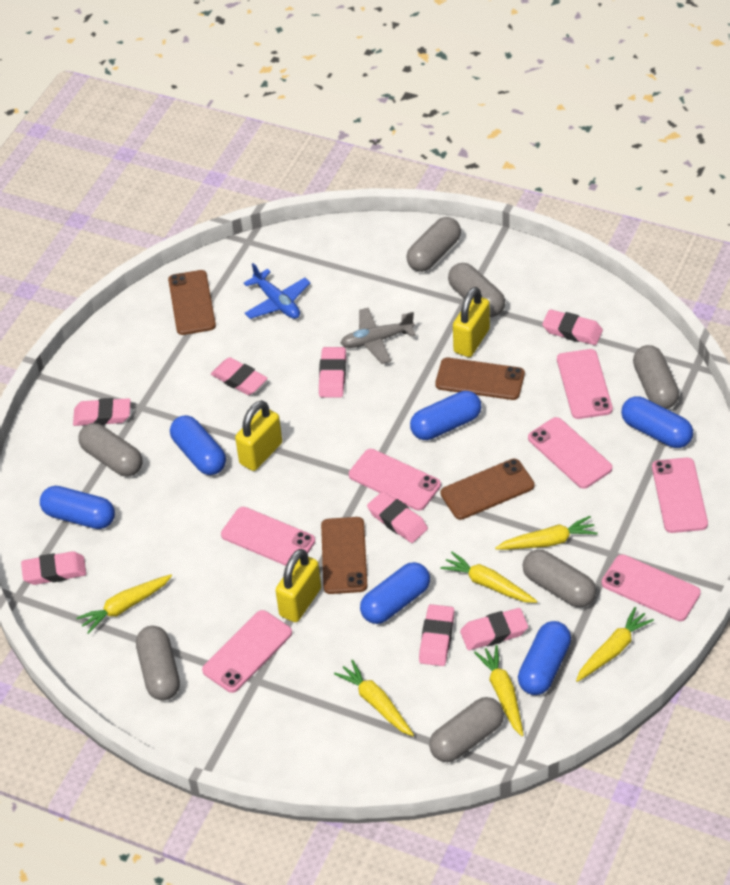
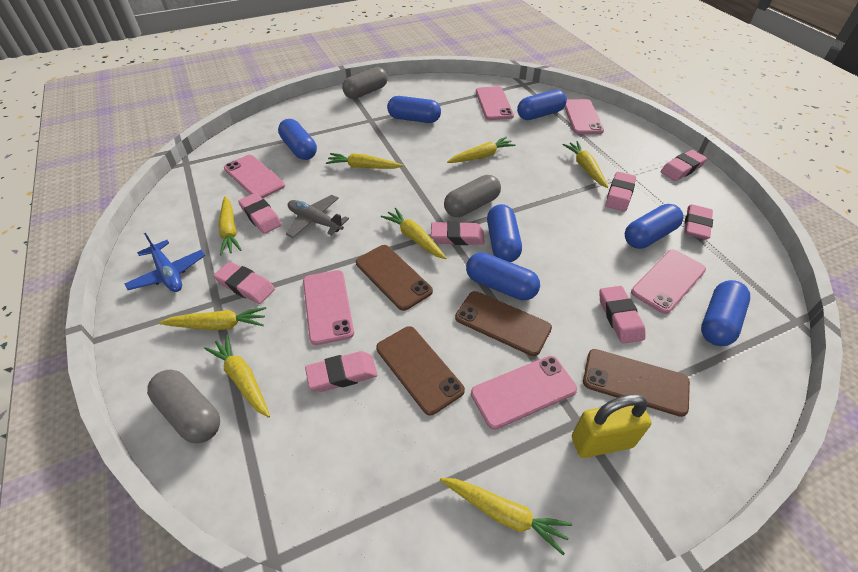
blue capsule: [40,486,115,529] [170,415,226,475] [360,562,430,624] [410,391,481,440] [518,621,571,695] [621,396,693,448] = 6 -> [278,119,317,160] [387,96,441,123] [466,252,540,300] [487,204,522,262] [517,90,567,120] [625,204,683,249] [701,280,750,346] = 7
grey capsule: [78,423,142,476] [136,626,180,701] [406,217,461,272] [429,697,504,762] [448,263,505,317] [522,550,596,607] [633,345,679,409] = 7 -> [147,370,220,443] [342,67,388,99] [444,175,501,217] = 3
pink phone: [202,610,292,693] [221,507,315,566] [349,449,441,511] [528,417,612,489] [557,349,613,419] [602,554,701,621] [652,458,708,533] = 7 -> [224,155,285,199] [303,270,354,345] [471,356,577,430] [476,86,514,120] [564,99,604,134] [631,249,706,314] = 6
yellow carrot: [76,574,172,634] [334,660,414,736] [440,552,537,603] [474,645,524,737] [495,516,598,550] [576,607,654,682] = 6 -> [159,307,266,330] [204,335,270,418] [218,196,242,256] [326,153,403,169] [381,208,447,259] [440,478,572,555] [447,137,516,163] [562,141,608,188] = 8
yellow padlock: [235,400,282,471] [275,549,321,622] [453,287,490,357] = 3 -> [572,394,651,458] = 1

